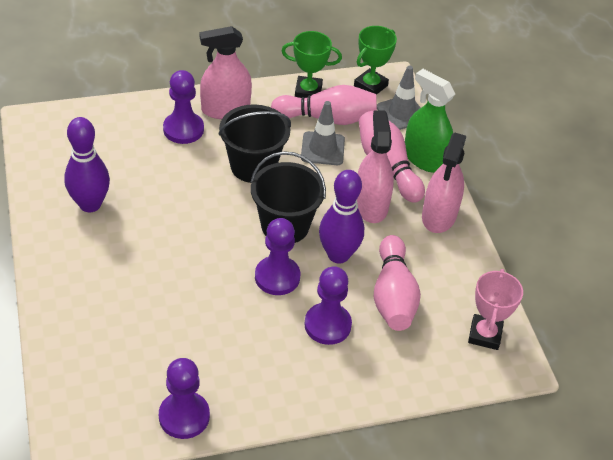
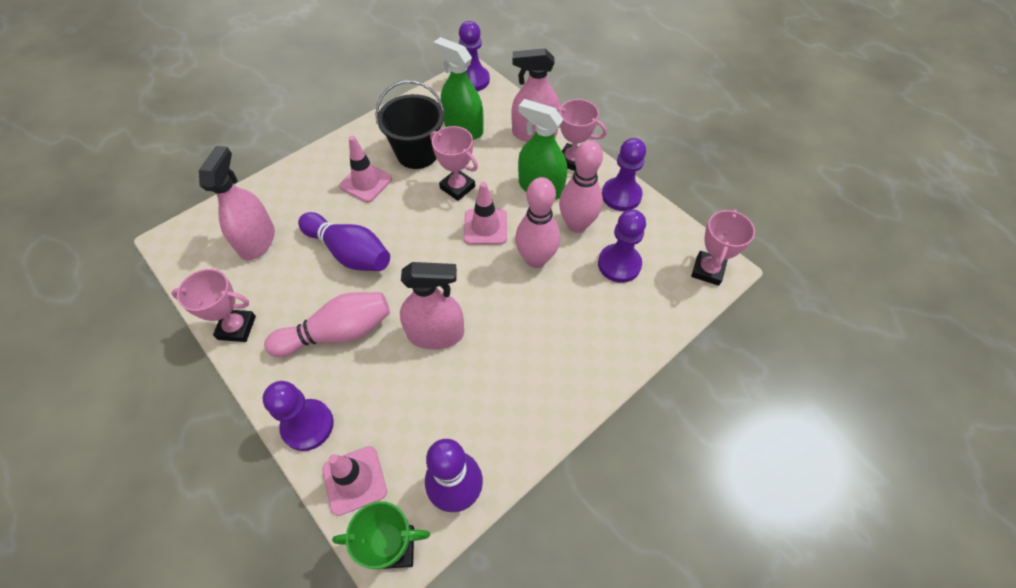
black bucket: [218,104,291,183] [251,151,326,243] = 2 -> [375,80,445,169] = 1
green spray bottle: [405,69,455,173] = 1 -> [433,37,484,140] [518,99,567,200] = 2
green trophy: [282,31,342,98] [354,26,397,95] = 2 -> [332,501,430,569] = 1
grey traffic cone: [301,101,345,165] [377,66,420,130] = 2 -> none = 0
pink traffic cone: none = 0 -> [322,446,387,516] [339,136,392,202] [464,182,507,244] = 3
pink trophy: [468,269,523,350] = 1 -> [171,269,256,342] [430,126,478,201] [556,99,607,171] [691,209,755,286] = 4

